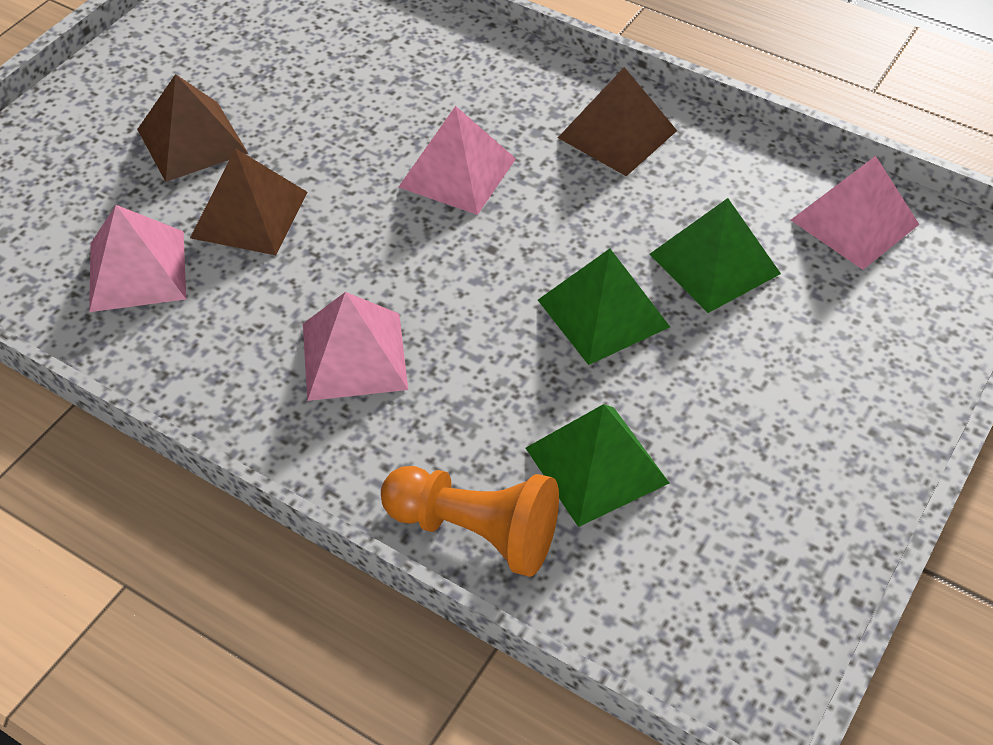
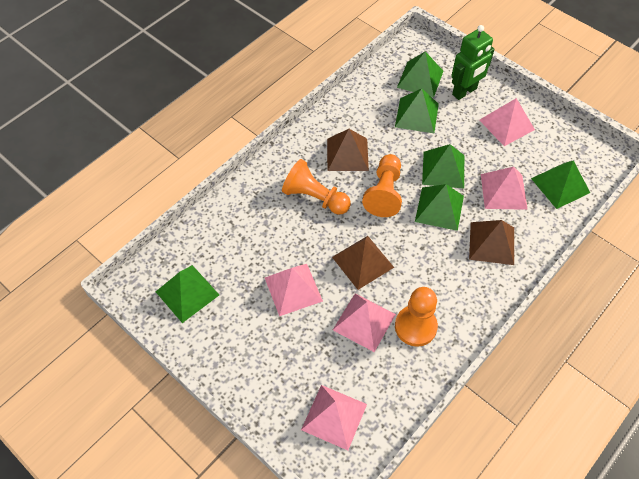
green pyramid: [526,404,669,527] [538,249,670,365] [650,198,781,313] = 3 -> [156,265,219,323] [395,89,439,133] [397,52,443,97] [415,184,464,231] [422,144,464,188] [531,160,590,209] = 6
green robot: none = 0 -> [451,25,495,100] = 1
orange pawn: [381,466,559,577] = 1 -> [282,159,351,215] [362,154,402,217] [395,287,438,347] = 3
pink pyramid: [89,205,186,312] [303,292,408,401] [399,106,516,215] [791,156,919,270] = 4 -> [265,264,323,316] [301,385,367,450] [333,294,396,352] [479,98,535,146] [481,167,528,210] = 5

